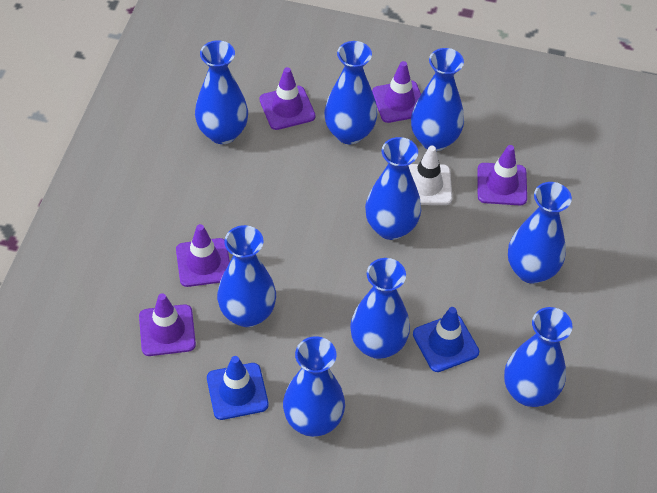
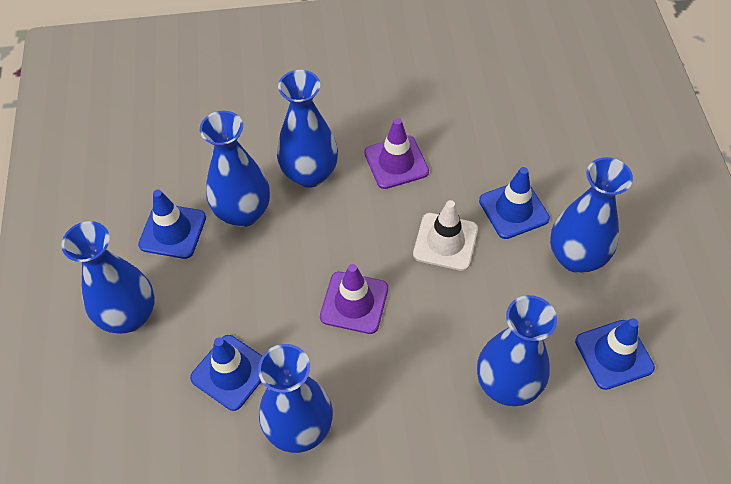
blue traffic cone: [207,356,269,420] [413,307,479,372] = 2 -> [138,190,206,259] [190,335,262,411] [479,167,550,239] [575,318,655,390] = 4
blue vase: [195,40,248,144] [217,225,276,327] [283,336,345,437] [324,41,377,144] [350,258,410,359] [365,137,421,240] [411,48,464,151] [504,307,572,407] [508,182,572,284] = 9 -> [61,221,155,334] [200,111,270,227] [258,344,333,453] [277,70,338,188] [477,295,557,406] [550,157,633,273] = 6
purple traffic cone: [139,293,196,356] [176,224,230,287] [260,67,316,130] [372,61,421,123] [477,145,527,205] = 5 -> [320,264,388,334] [364,118,429,189] = 2

